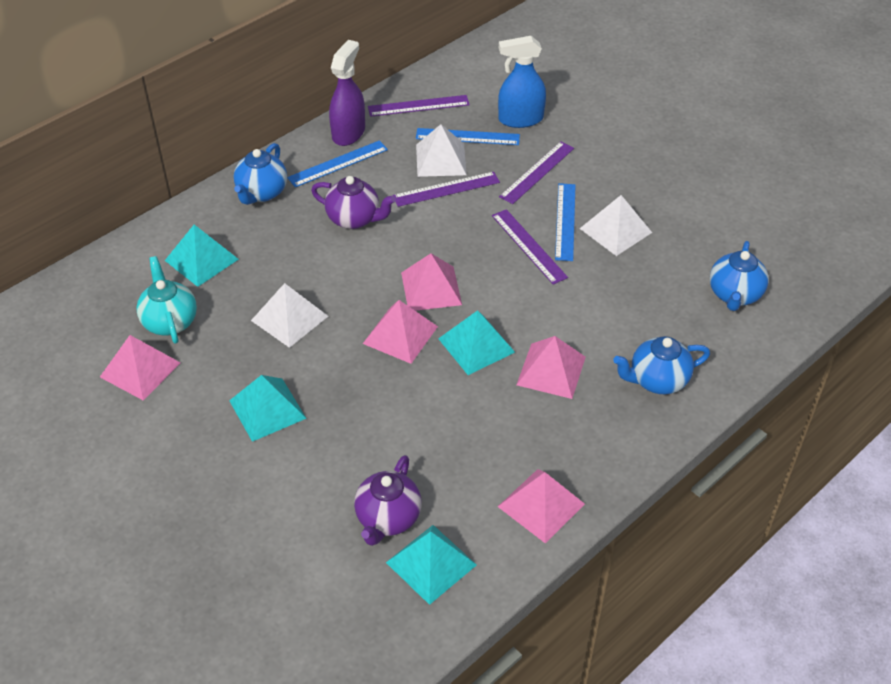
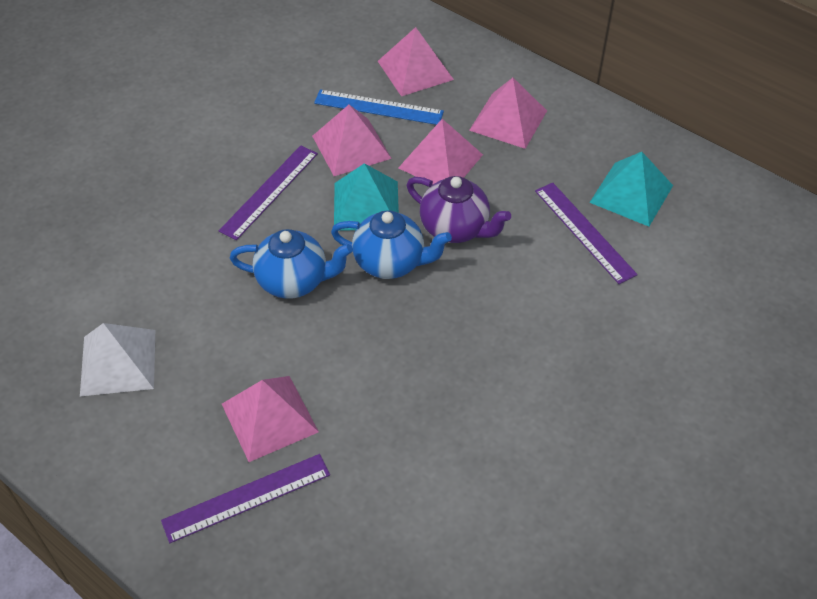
blue ruler: [287,140,388,187] [416,128,520,145] [555,183,576,261] = 3 -> [314,90,444,125] = 1
blue spray bottle: [498,36,546,128] = 1 -> none = 0
blue teapot: [234,143,287,205] [613,336,710,394] [710,241,769,311] = 3 -> [229,229,353,299] [331,210,452,279] = 2
purple ruler: [368,95,470,117] [393,172,500,207] [492,209,568,285] [499,142,574,204] = 4 -> [161,454,330,543] [219,145,318,240] [535,182,638,284] = 3
purple spray bottle: [329,40,365,146] = 1 -> none = 0
purple teapot: [311,176,396,229] [354,455,422,546] = 2 -> [407,176,511,243] = 1
turquoise pyramid: [165,225,239,287] [229,375,307,442] [386,525,477,605] [438,310,515,375] = 4 -> [334,163,399,231] [589,152,673,227] = 2
turquoise teapot: [136,256,197,344] = 1 -> none = 0
white pyramid: [251,283,328,348] [416,124,467,177] [580,195,652,256] = 3 -> [80,323,155,396] = 1

